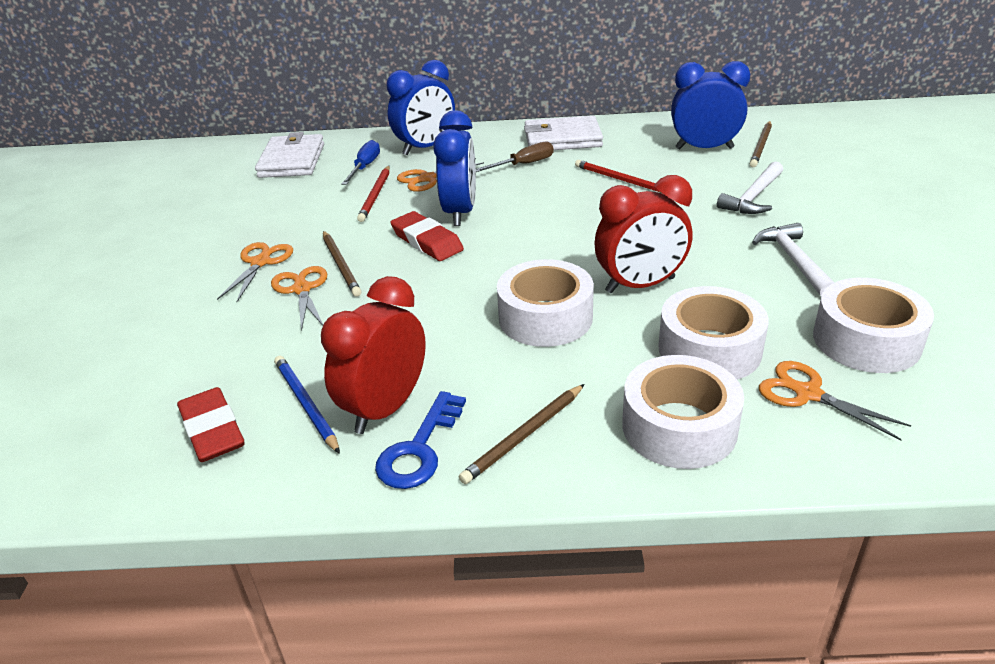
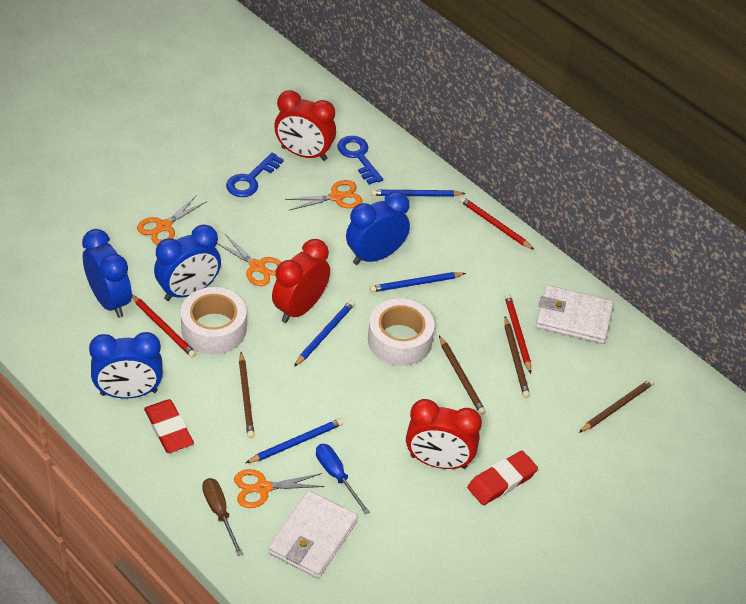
blue clock: [387,60,455,155] [433,110,476,226] [671,61,750,150] = 3 -> [82,229,132,318] [89,332,163,398] [154,225,221,301] [346,191,410,265] = 4
blue key: [375,391,466,489] = 1 -> [226,152,284,197] [337,136,383,185] = 2
blue pencil: [274,356,340,454] = 1 -> [246,418,343,463] [294,300,355,367] [370,272,466,292] [371,190,466,197] = 4
brown pencil: [323,231,361,297] [459,384,585,484] [750,121,772,167] = 3 -> [239,352,254,438] [439,336,486,415] [504,316,530,398] [579,379,654,433] = 4
red clock: [321,276,426,434] [595,175,693,293] = 2 -> [272,239,330,323] [274,90,336,161] [406,399,482,469] = 3
red pencil: [357,166,390,222] [575,160,661,193] = 2 -> [132,295,196,358] [460,197,534,250] [505,294,531,374] = 3
white hammer: [717,161,783,214] [752,223,834,296] = 2 -> none = 0
white tape: [497,259,594,347] [622,355,744,469] [658,286,769,380] [813,278,934,373] = 4 -> [181,287,247,354] [368,299,435,366] = 2

